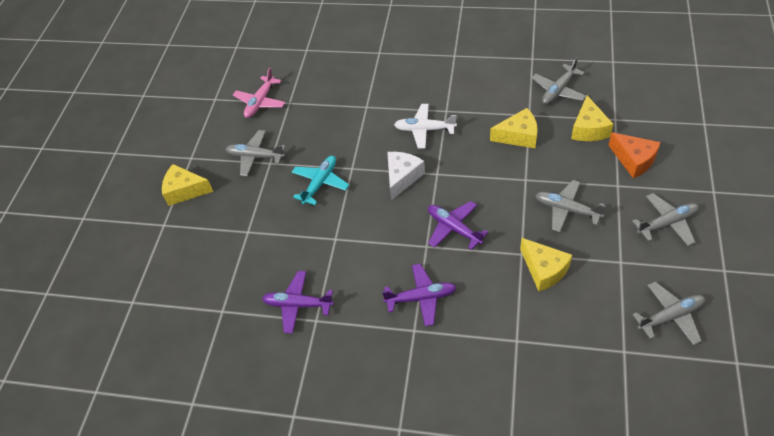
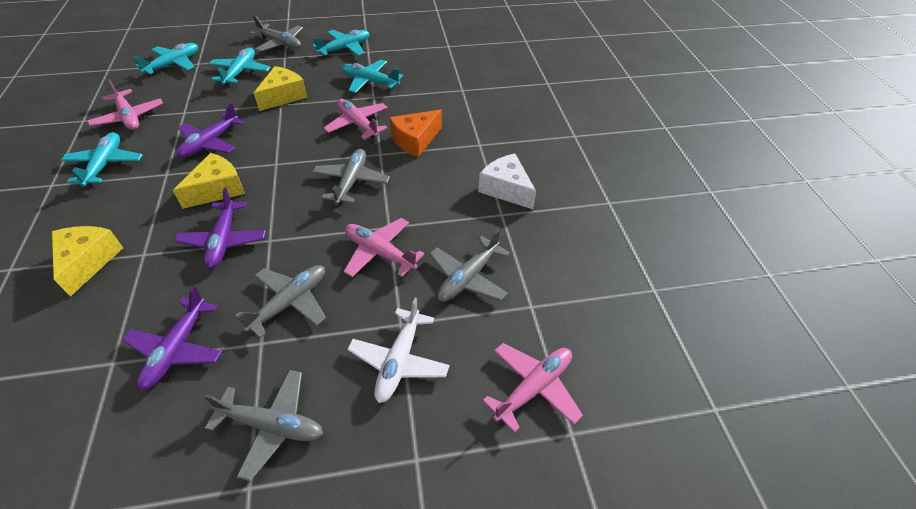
pink plane: [233,68,285,118] = 1 -> [87,79,163,130] [324,99,388,139] [344,218,424,277] [482,343,583,433] = 4
turquoise plane: [292,156,349,205] = 1 -> [61,132,142,187] [134,43,198,75] [209,48,270,86] [312,30,369,57] [342,59,403,93] = 5
yellow cheese: [162,164,213,206] [490,108,538,148] [520,238,572,292] [571,95,613,141] = 4 -> [52,226,123,297] [173,153,245,209] [254,66,307,111] = 3

